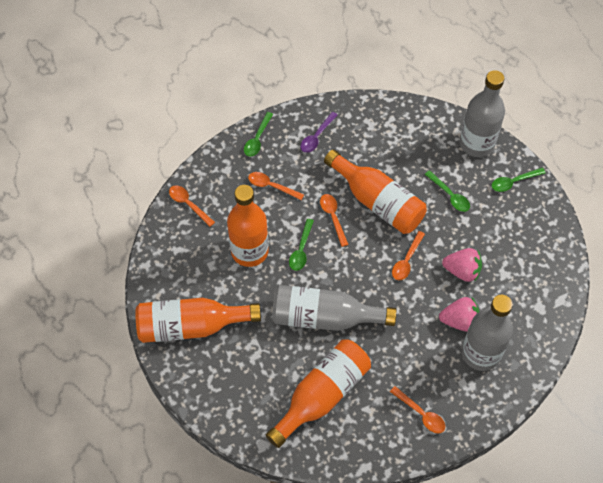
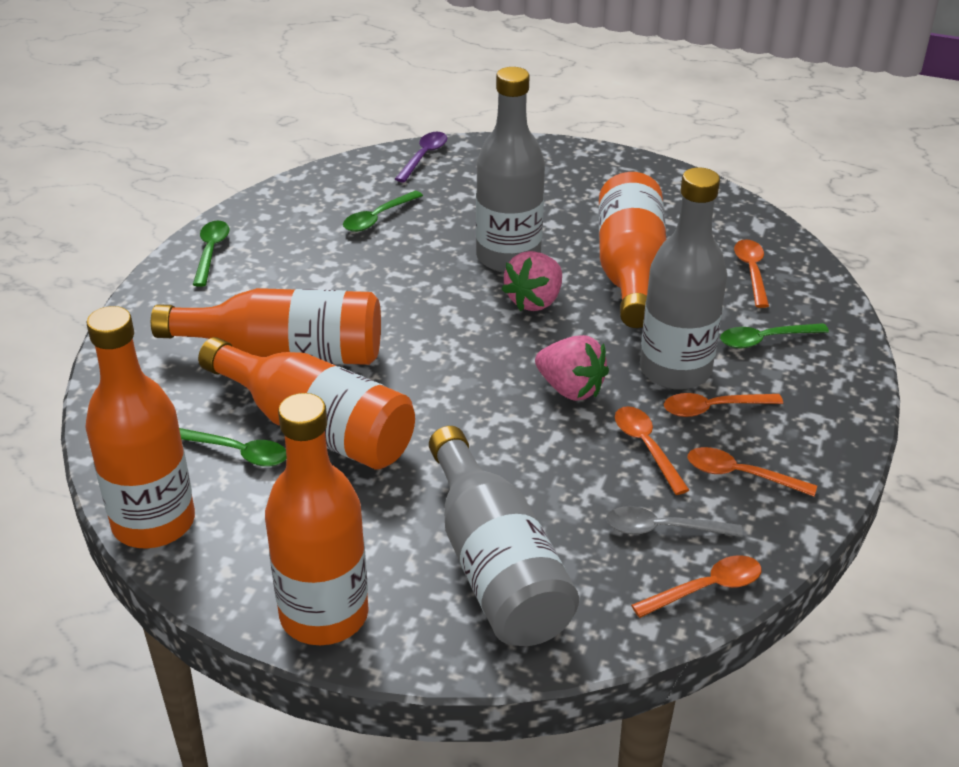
grey spoon: none = 0 -> [606,506,743,537] = 1
orange bottle: [135,298,261,343] [227,185,269,267] [266,339,371,448] [324,149,427,234] = 4 -> [85,306,195,548] [151,288,381,365] [198,337,415,469] [265,393,369,645] [598,172,667,328] = 5

